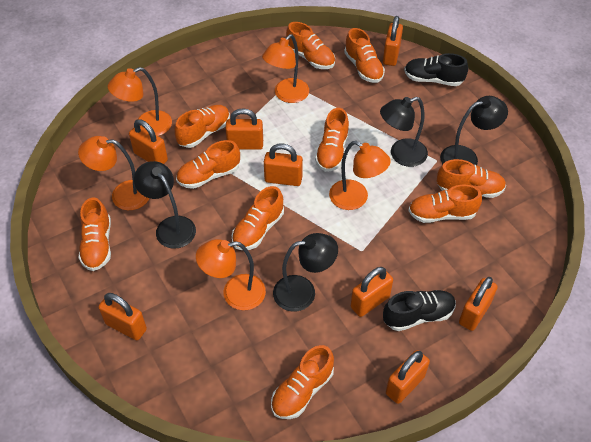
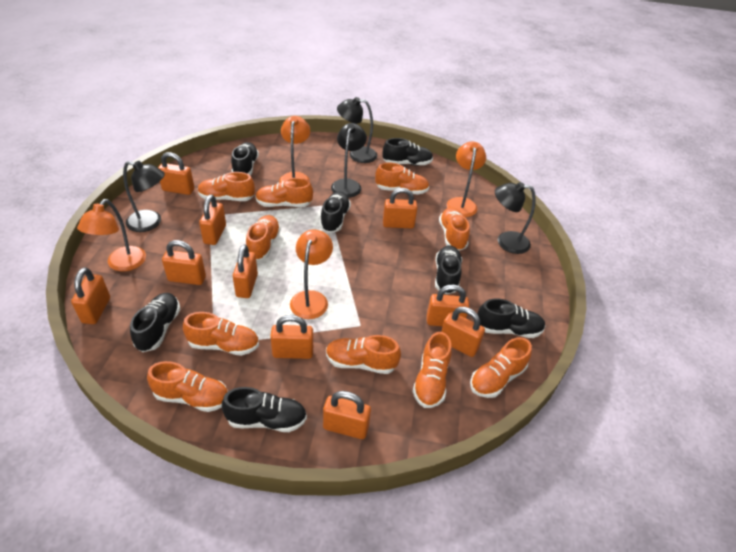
black shoe: [383,290,456,331] [404,53,468,86] = 2 -> [130,293,180,352] [222,387,307,432] [231,142,259,175] [320,192,351,233] [383,138,433,166] [435,245,462,294] [477,299,545,338] = 7
orange lamp: [78,136,149,210] [108,67,172,136] [196,239,266,310] [262,34,309,103] [329,141,391,210] = 5 -> [77,199,146,271] [279,116,310,183] [290,229,333,319] [447,142,486,217] = 4
orange padlock: [98,293,147,340] [129,119,168,164] [225,108,263,150] [264,144,303,186] [351,267,393,317] [383,16,403,66] [386,350,430,404] [459,277,498,331] = 8 -> [71,268,110,324] [158,152,194,195] [162,240,206,285] [199,195,226,245] [233,244,258,298] [270,315,313,359] [323,391,371,439] [383,188,417,229] [427,285,470,326] [441,307,485,357] = 10

